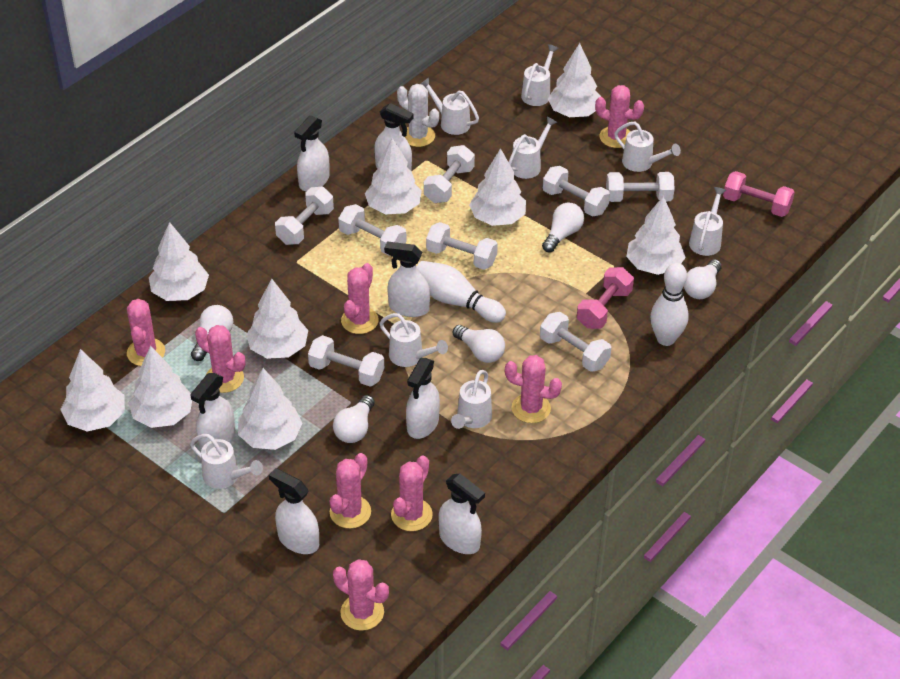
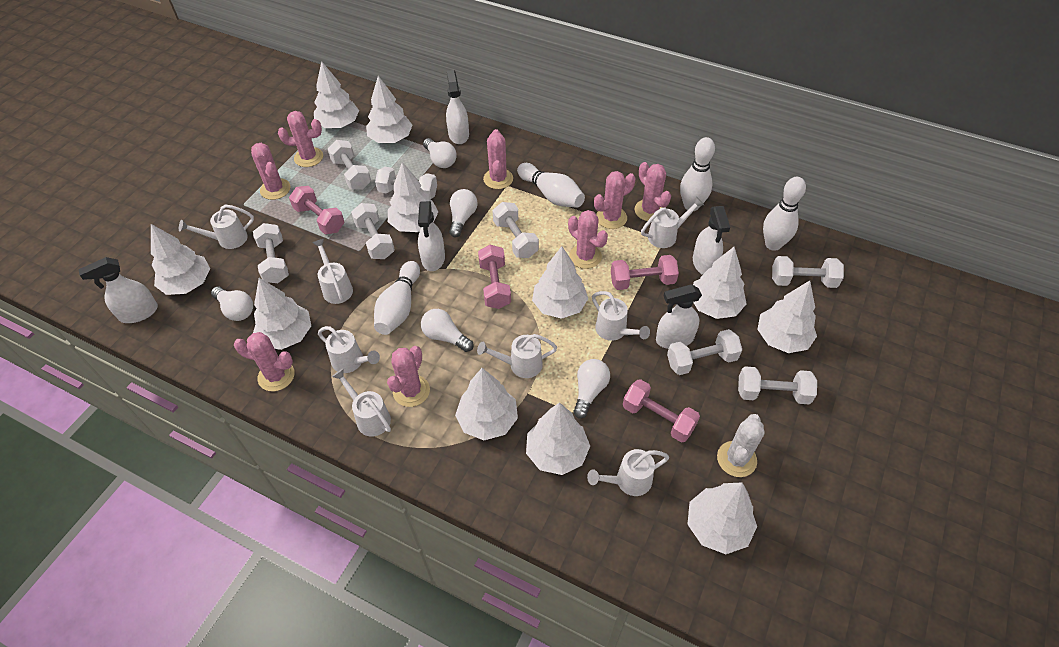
pink dumbbell: [577,267,634,329] [723,171,795,217] = 2 -> [289,186,344,235] [478,245,511,309] [611,255,679,290] [623,379,700,442] = 4
white bowling pin: [417,261,506,323] [650,263,689,346] = 2 -> [374,261,420,335] [517,163,585,208] [680,137,715,211] [763,177,806,251] = 4
white spray bottle: [190,373,235,450] [269,468,319,554] [294,115,329,192] [374,103,414,171] [384,241,430,317] [406,358,440,439] [438,473,485,554] = 7 -> [78,257,158,323] [418,201,445,271] [446,70,469,144] [656,284,702,349] [693,206,730,275] = 5
white tree: [60,349,125,432] [128,346,192,428] [149,222,209,301] [238,368,302,450] [246,279,308,359] [365,138,422,214] [469,148,526,226] [548,43,601,117] [626,196,686,275] = 9 -> [151,224,210,295] [253,278,311,350] [314,61,359,128] [366,76,413,143] [388,162,438,232] [455,368,518,440] [526,402,590,475] [532,246,588,319] [688,482,757,554] [693,247,747,319] [757,281,817,353] = 11

